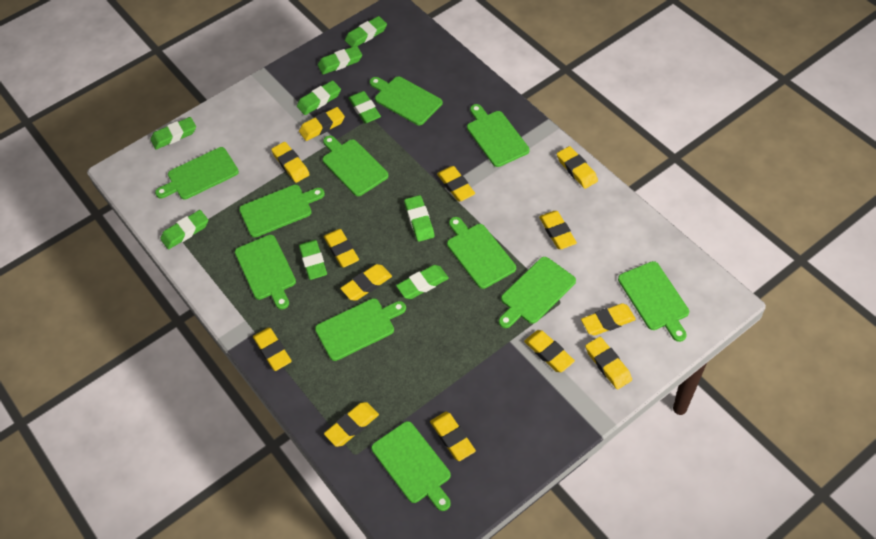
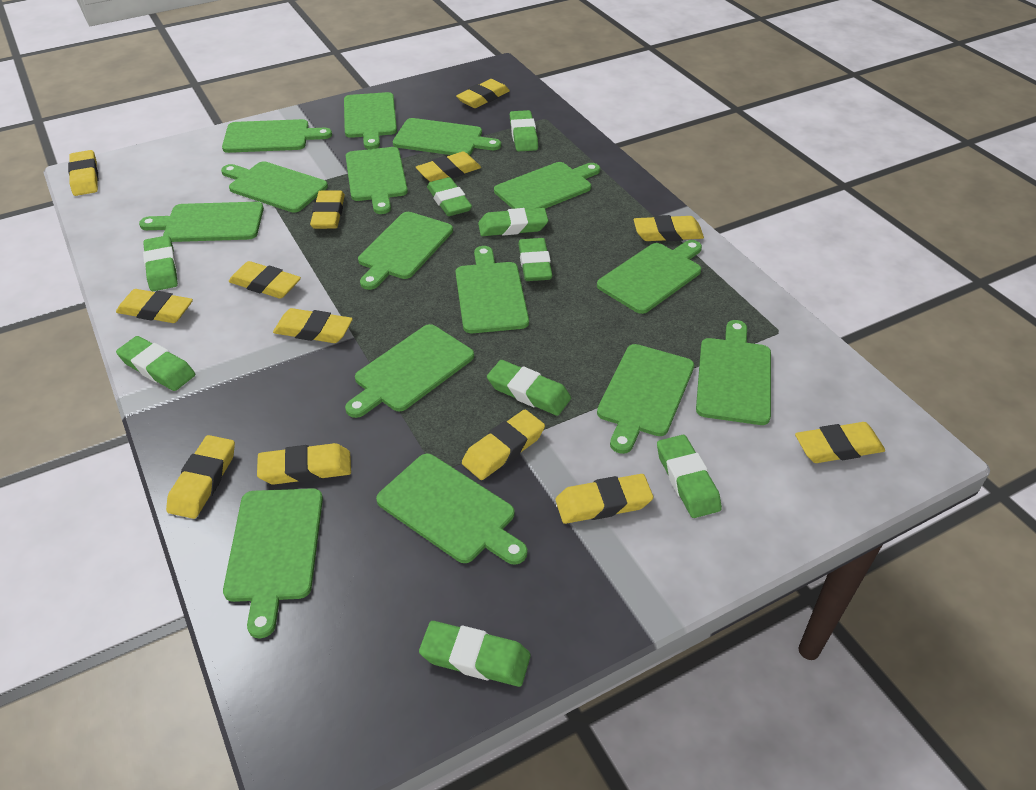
green cutting board: [155,147,239,200] [235,235,296,310] [239,185,325,237] [315,298,406,361] [322,135,389,196] [370,76,443,125] [371,421,451,511] [447,217,516,289] [467,104,530,167] [499,257,576,328] [618,261,689,342] = 11 -> [139,202,264,242] [221,161,328,213] [222,119,332,153] [223,488,323,638] [344,92,397,149] [345,324,474,418] [346,147,408,214] [358,212,453,290] [376,454,527,565] [393,118,501,156] [455,246,529,333] [494,162,600,209] [597,240,702,314] [597,344,694,454] [696,320,771,425] = 15

